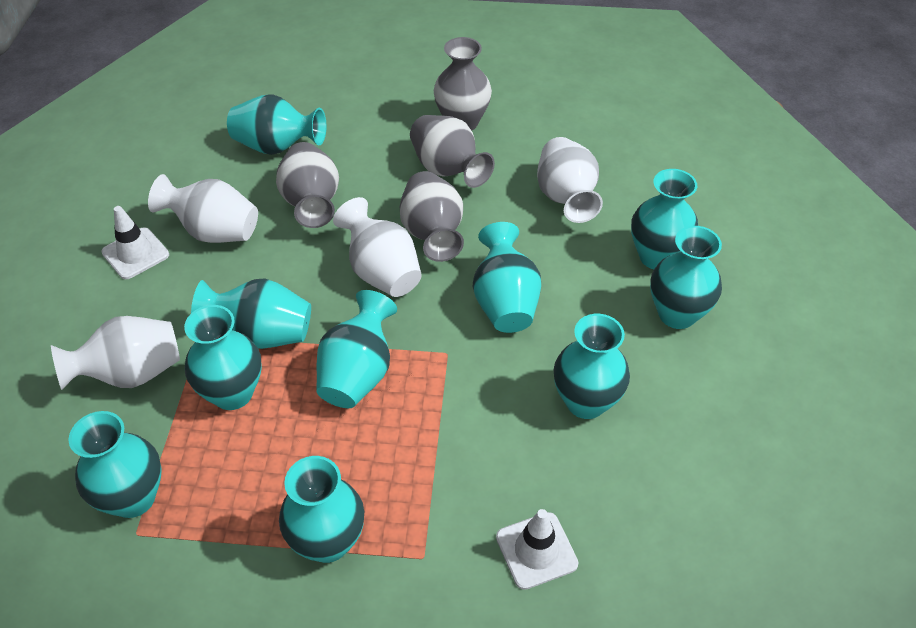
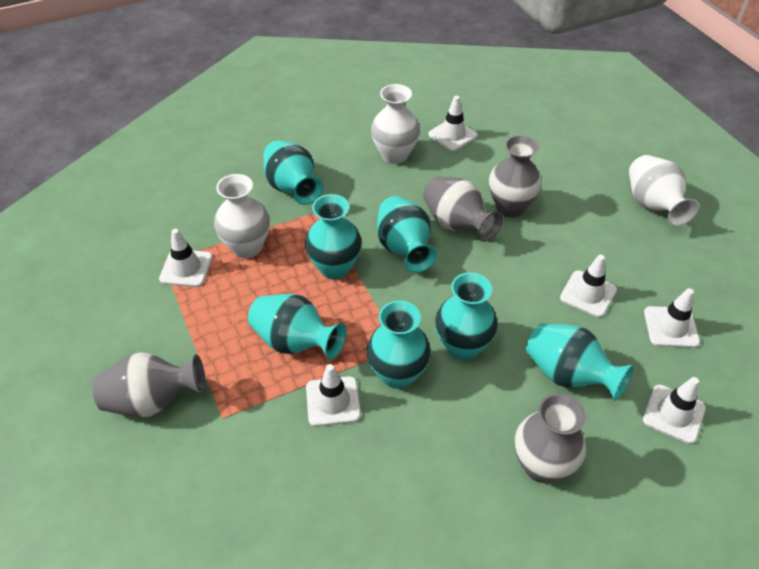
turquoise vase: [68,411,162,518] [184,305,262,410] [191,278,311,349] [227,94,326,155] [279,456,364,563] [316,290,397,408] [473,222,541,333] [554,314,630,419] [631,169,698,269] [650,226,722,329] = 10 -> [248,294,347,360] [264,140,323,205] [305,194,362,279] [366,300,431,389] [377,196,437,273] [435,272,498,360] [526,323,634,401] = 7
white traffic cone: [101,206,169,279] [496,509,579,590] = 2 -> [159,229,213,287] [306,364,361,427] [428,96,478,151] [560,255,617,317] [643,377,706,444] [644,288,700,348] = 6
white vase: [51,316,180,390] [148,174,258,243] [333,197,422,297] [537,137,603,223] = 4 -> [214,174,270,258] [371,84,420,164] [629,155,699,226] = 3

